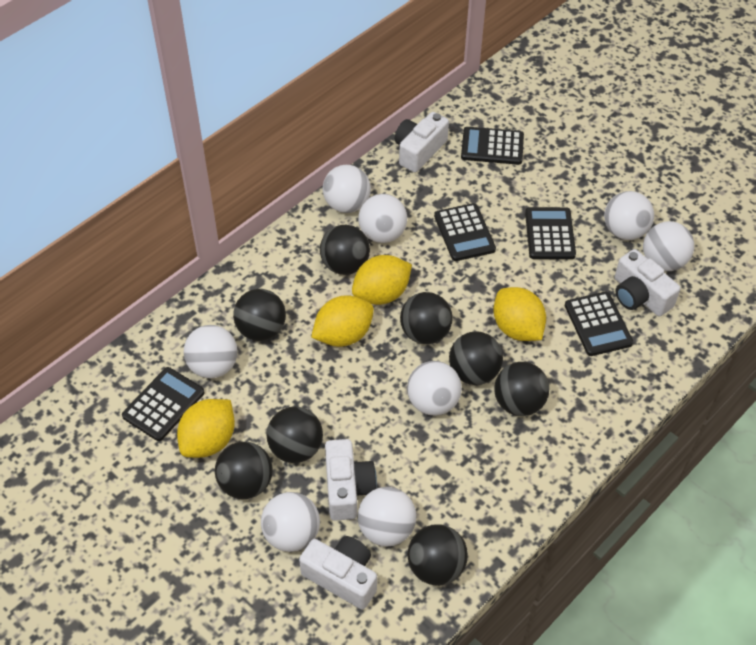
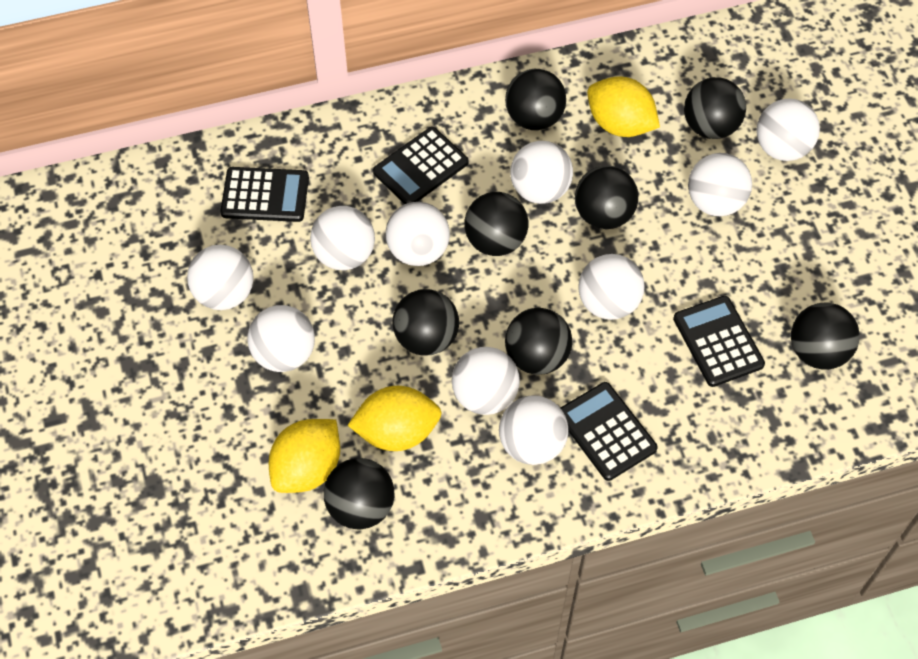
black calculator: [122,367,205,441] [434,203,496,261] [461,127,524,165] [525,207,576,259] [565,292,633,356] = 5 -> [220,167,309,222] [373,127,468,204] [561,382,658,481] [673,296,765,387] = 4
white ball: [184,325,238,378] [261,492,320,552] [322,165,371,213] [358,194,407,243] [358,487,416,547] [407,361,462,415] [604,191,654,240] [643,221,694,271] = 8 -> [187,245,254,310] [247,305,315,372] [310,206,375,270] [386,202,450,266] [452,347,520,415] [499,395,568,465] [510,141,573,204] [578,254,645,320] [688,153,752,216] [756,99,820,161] = 10
white camera: [299,536,377,610] [325,439,377,521] [395,112,449,173] [615,249,680,317] = 4 -> none = 0
yellow lemon: [177,399,235,458] [311,295,374,347] [352,255,412,305] [493,287,546,341] = 4 -> [268,419,340,493] [348,386,442,451] [587,76,660,137] = 3

